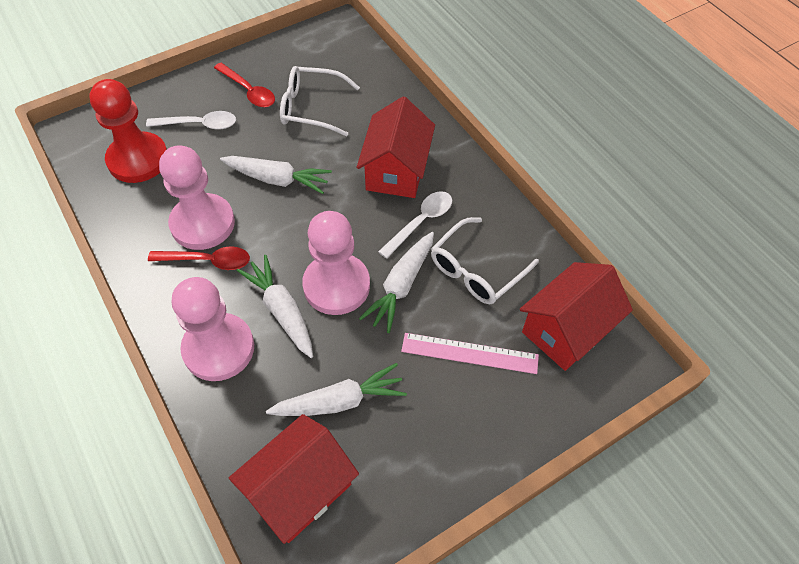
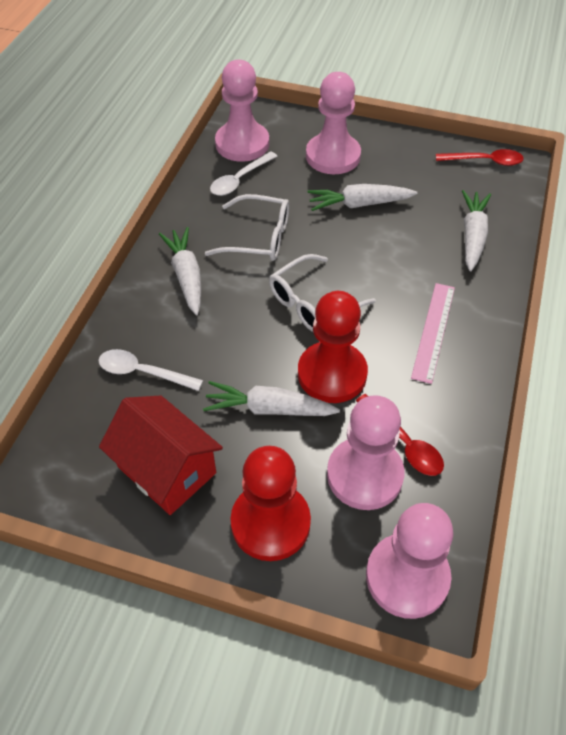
pink pawn: [159,145,235,250] [172,277,254,381] [302,211,370,315] = 3 -> [215,60,269,162] [306,72,361,174] [327,395,404,510] [366,503,453,619] = 4
red house: [229,414,359,544] [357,97,435,198] [520,262,633,371] = 3 -> [99,395,223,515] = 1
red pawn: [89,79,167,183] = 1 -> [230,446,311,561] [298,291,368,403] = 2

